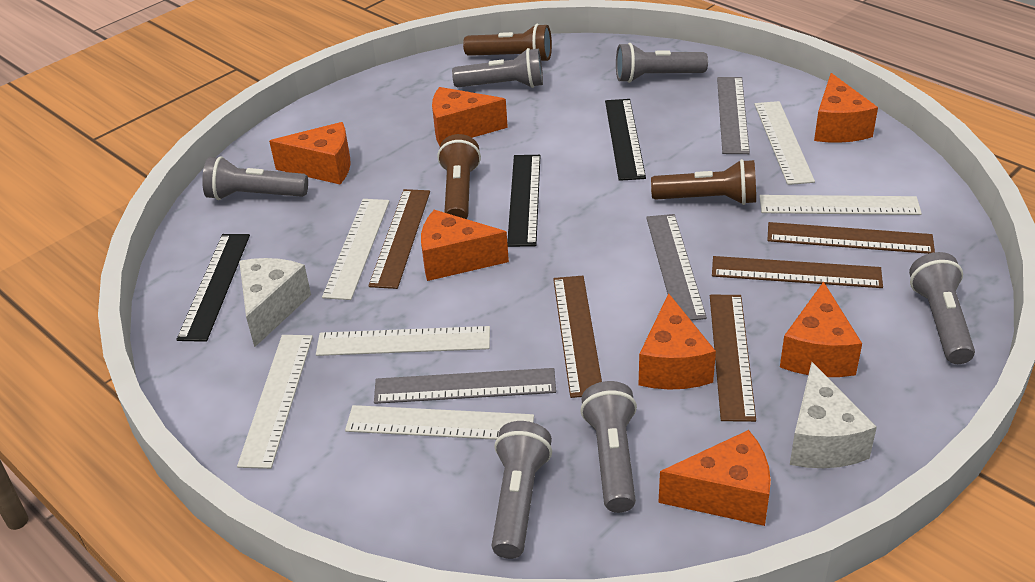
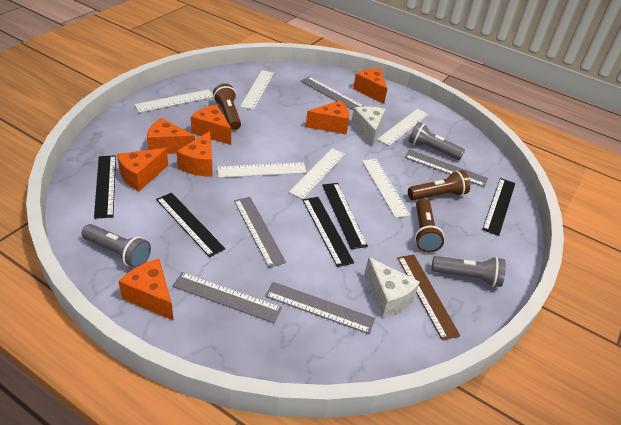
black ruler: [176,234,250,342] [507,155,540,247] [605,99,646,181] = 3 -> [94,155,116,219] [156,193,225,257] [303,197,354,267] [322,183,368,249] [482,178,515,236] = 5
brown ruler: [368,189,430,289] [553,276,602,398] [710,295,756,422] [712,256,883,288] [767,222,935,254] = 5 -> [398,255,460,340] = 1
grey flashlight: [202,156,308,200] [452,48,543,88] [492,421,552,559] [580,381,637,513] [616,43,708,83] [909,252,975,364] = 6 -> [82,224,151,268] [409,122,465,160] [432,256,506,287] = 3
grey ruler: [374,368,556,404] [646,214,707,321] [717,77,750,154] = 3 -> [172,272,282,323] [234,197,286,268] [265,282,375,334] [301,77,363,110] [404,149,488,187] = 5

